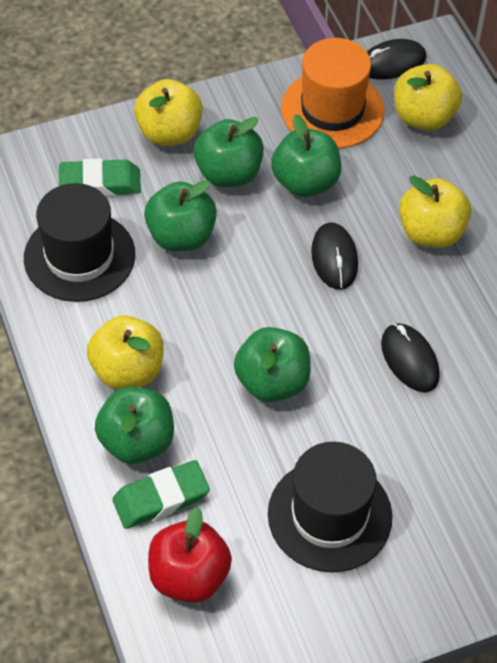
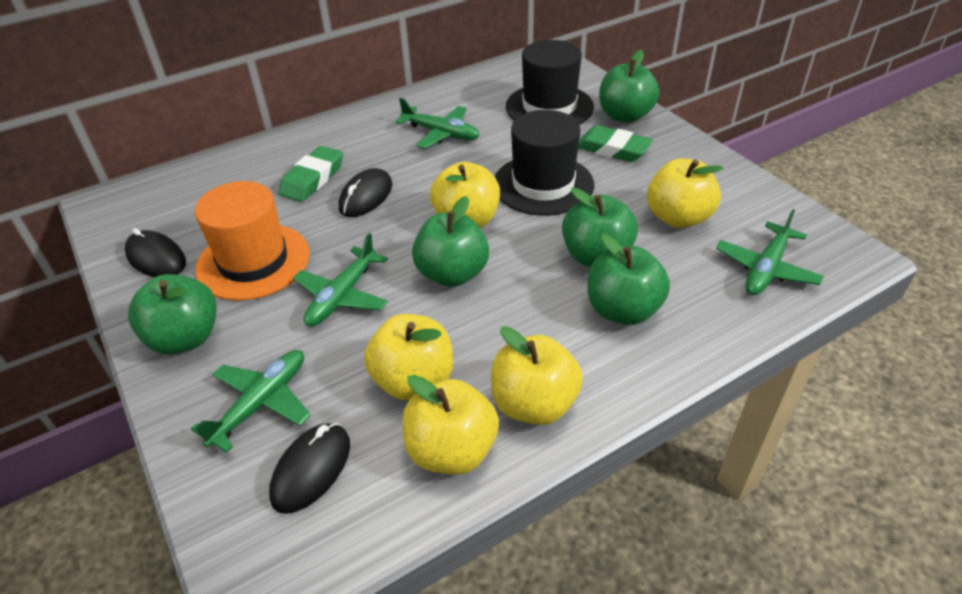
green plane: none = 0 -> [191,350,310,453] [293,233,388,326] [395,98,480,149] [716,209,824,295] = 4
red apple: [148,507,232,603] = 1 -> none = 0
yellow apple: [87,315,164,390] [134,79,203,146] [394,64,462,131] [399,175,471,248] = 4 -> [364,314,453,400] [402,375,499,475] [430,162,500,228] [491,326,583,425] [647,158,723,228] = 5

